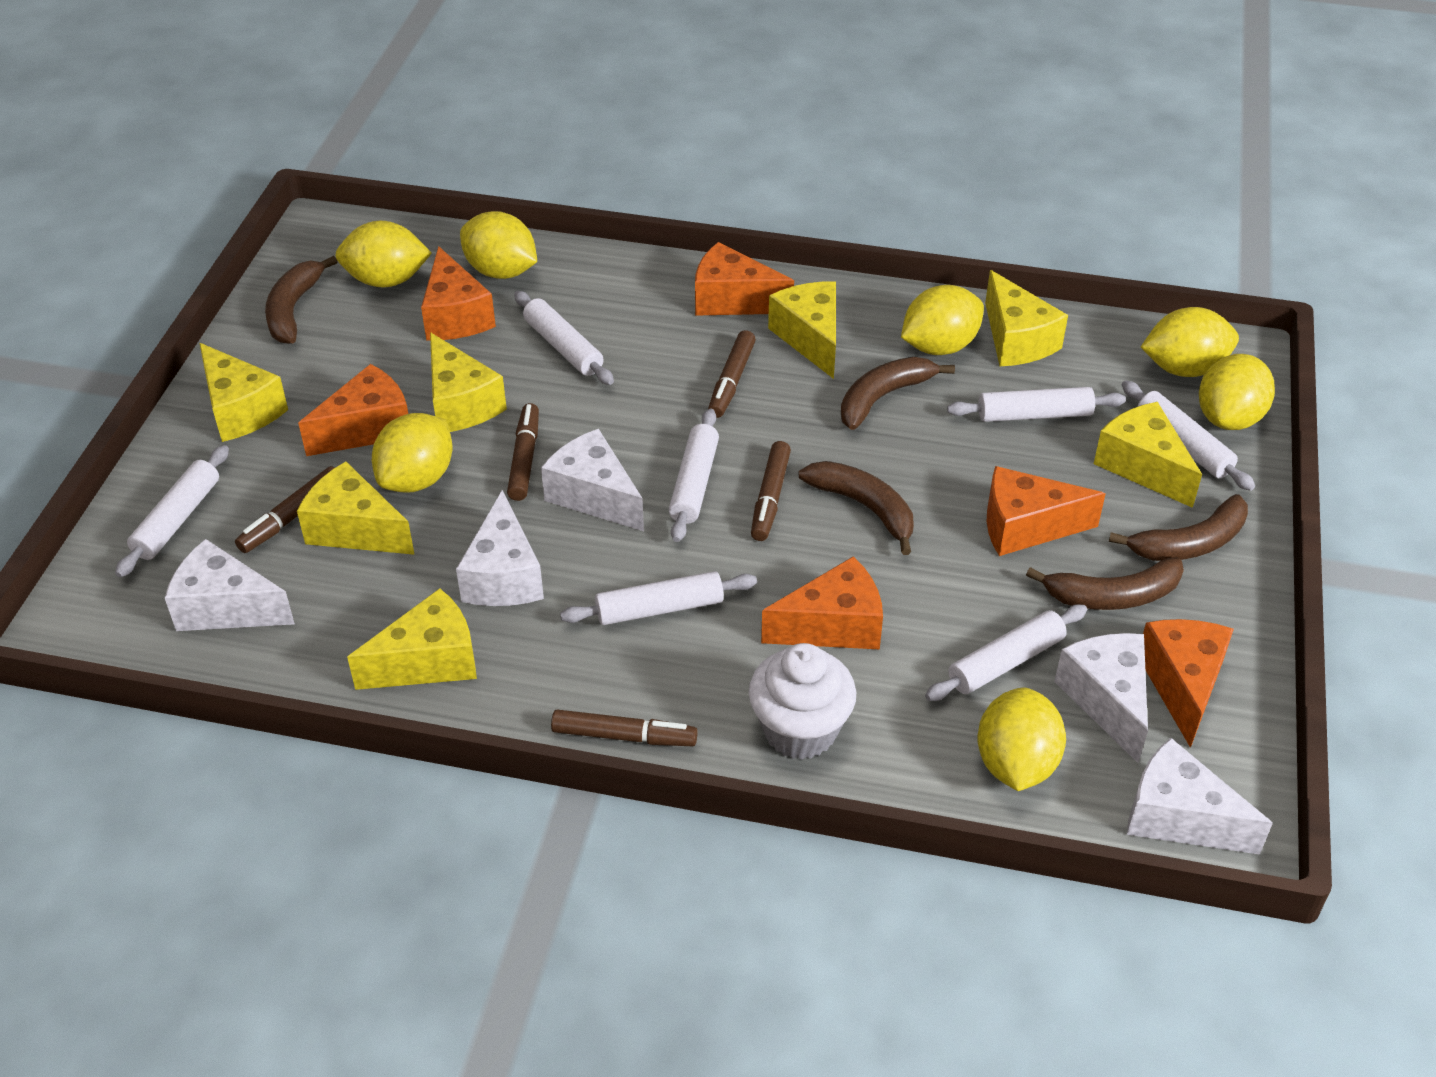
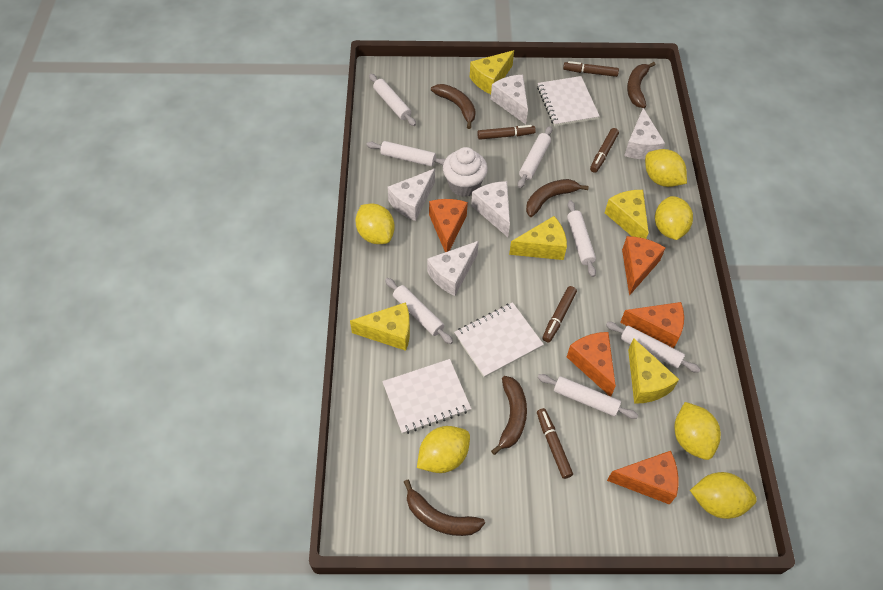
orange cheese: [298,364,408,456] [421,246,496,340] [695,242,794,316] [761,556,883,650] [987,466,1106,556] [1143,619,1234,748] = 6 -> [429,199,468,252] [567,332,616,397] [607,451,678,505] [620,302,684,348] [622,236,665,296] = 5
white notebook: none = 0 -> [382,359,471,434] [454,302,544,378] [537,76,600,126] = 3
yellow cheese: [200,343,288,442] [297,462,415,555] [347,588,477,690] [430,332,507,432] [768,281,836,379] [985,270,1068,366] [1094,402,1202,508] = 7 -> [350,302,410,351] [470,50,514,94] [509,216,567,260] [605,190,649,239] [628,338,679,404] = 5
yellow lemon: [335,221,432,288] [372,413,453,492] [460,211,537,279] [901,285,984,355] [977,687,1066,791] [1141,307,1239,377] [1199,354,1275,430] = 7 -> [355,203,395,244] [417,426,470,473] [645,149,687,187] [655,196,693,240] [675,402,721,460] [690,472,757,519] = 6

